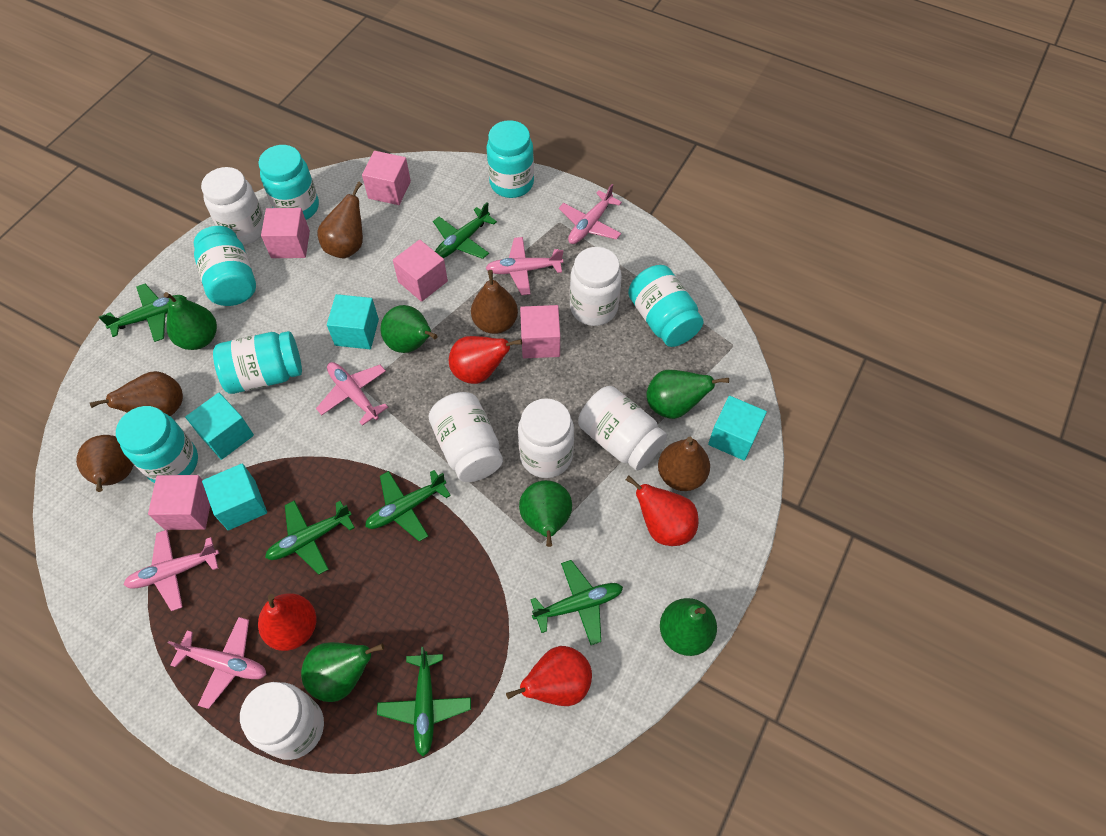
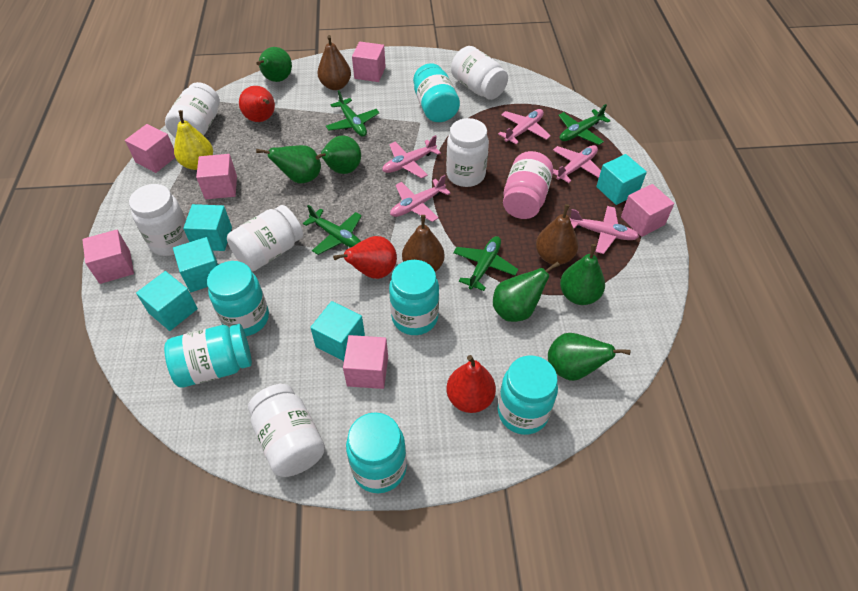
brown pear: [76,435,134,492] [90,371,183,416] [317,181,363,258] [471,270,518,334] [658,437,710,491] = 5 -> [317,35,351,90] [402,215,445,272] [536,204,579,265] = 3
green plane: [99,284,187,342] [265,500,355,575] [365,470,451,542] [377,647,471,757] [433,202,497,259] [530,560,623,645] = 6 -> [303,205,362,255] [326,90,380,137] [453,236,519,291] [558,104,611,145] = 4
pink cube: [148,475,210,530] [261,208,310,258] [362,151,411,205] [393,240,448,302] [520,305,560,358] = 5 -> [82,230,134,284] [125,124,175,173] [196,154,237,199] [343,335,388,389] [352,42,386,82] [621,184,675,237] = 6
pink jar: none = 0 -> [503,151,553,219] = 1
red pear: [258,593,316,651] [449,336,522,384] [506,646,592,706] [626,476,699,546] = 4 -> [239,86,275,122] [333,236,397,279] [447,355,496,413] = 3
turquoise cube: [185,393,254,460] [202,463,267,530] [327,294,379,349] [708,396,767,461] = 4 -> [136,271,198,331] [173,237,218,292] [183,204,232,251] [310,301,365,361] [596,154,647,205] = 5
yellow pear: none = 0 -> [174,110,213,170] = 1

